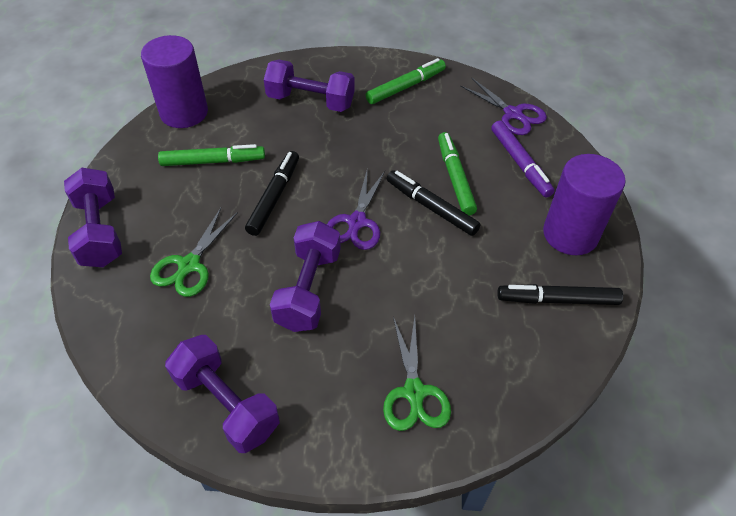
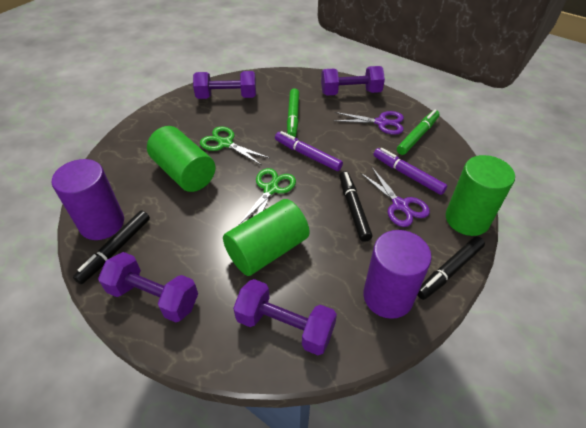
green cylinder: none = 0 -> [147,126,215,192] [223,199,310,276] [446,155,515,236] = 3
green marker: [158,144,265,166] [366,58,446,104] [438,132,477,216] = 3 -> [287,88,299,137] [397,110,440,155] = 2
purple marker: [491,120,555,198] = 1 -> [275,131,343,171] [373,148,447,195] = 2

